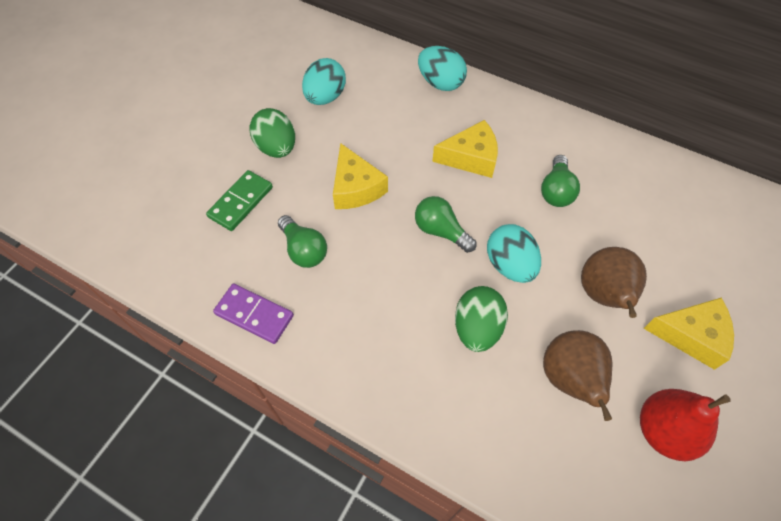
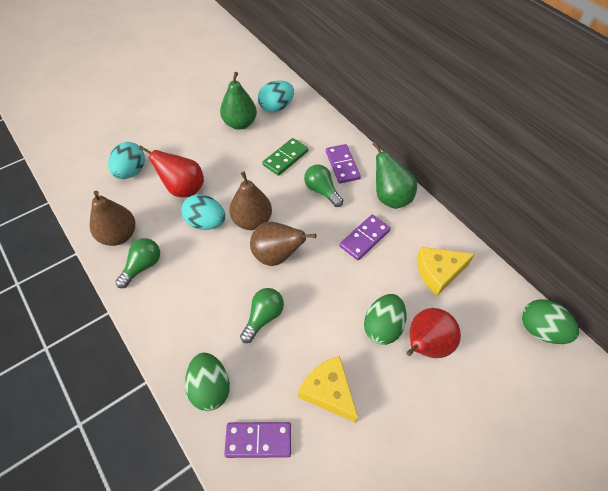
brown pear: [543,330,612,421] [581,247,647,318] = 2 -> [90,191,135,246] [229,172,272,230] [250,222,316,266] = 3
green egg: [250,108,295,158] [455,286,508,352] = 2 -> [185,353,230,411] [364,294,406,345] [522,299,579,344] = 3
green pear: none = 0 -> [220,72,257,130] [372,142,417,209] = 2
purple domino: [213,284,294,344] = 1 -> [224,422,291,458] [326,144,361,184] [339,215,391,260] = 3
red pear: [640,389,731,461] = 1 -> [139,146,204,197] [406,308,461,358] = 2
yellow cheese: [333,143,388,209] [432,120,498,178] [644,298,734,370] = 3 -> [298,356,358,423] [417,247,475,296] = 2

